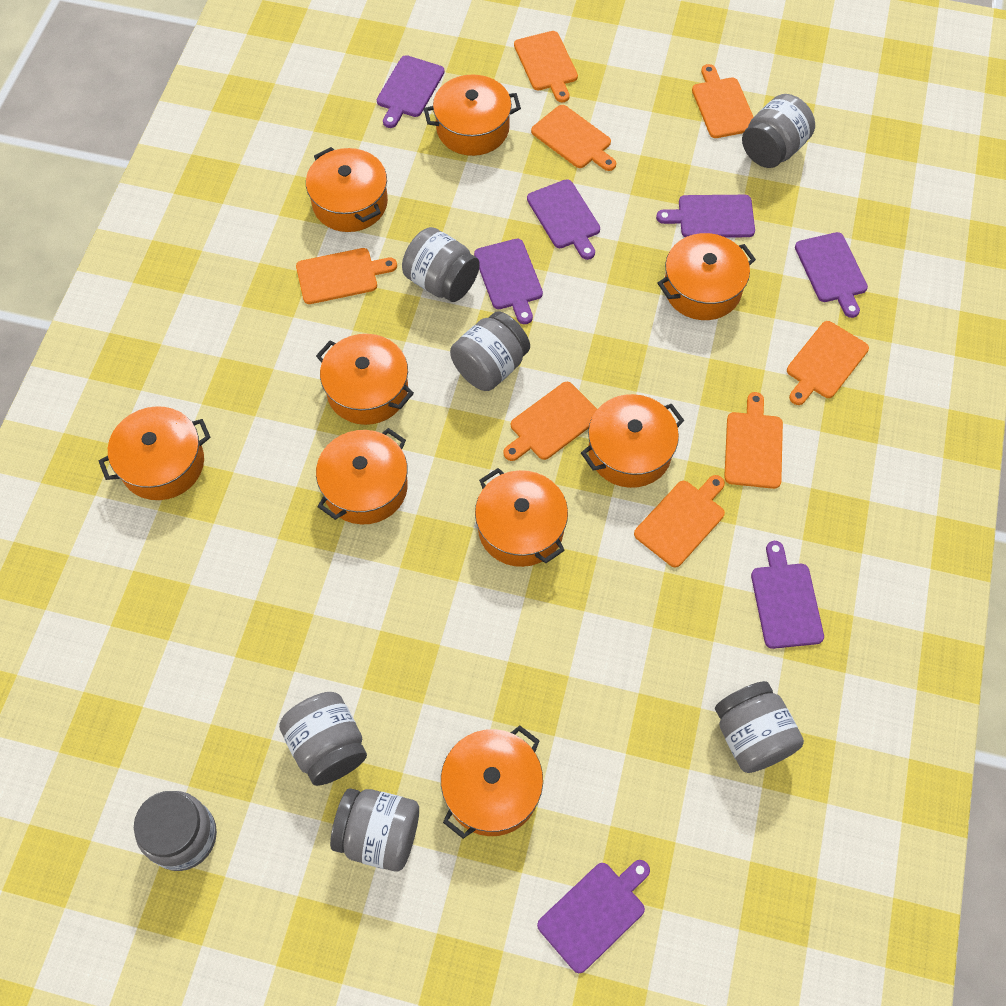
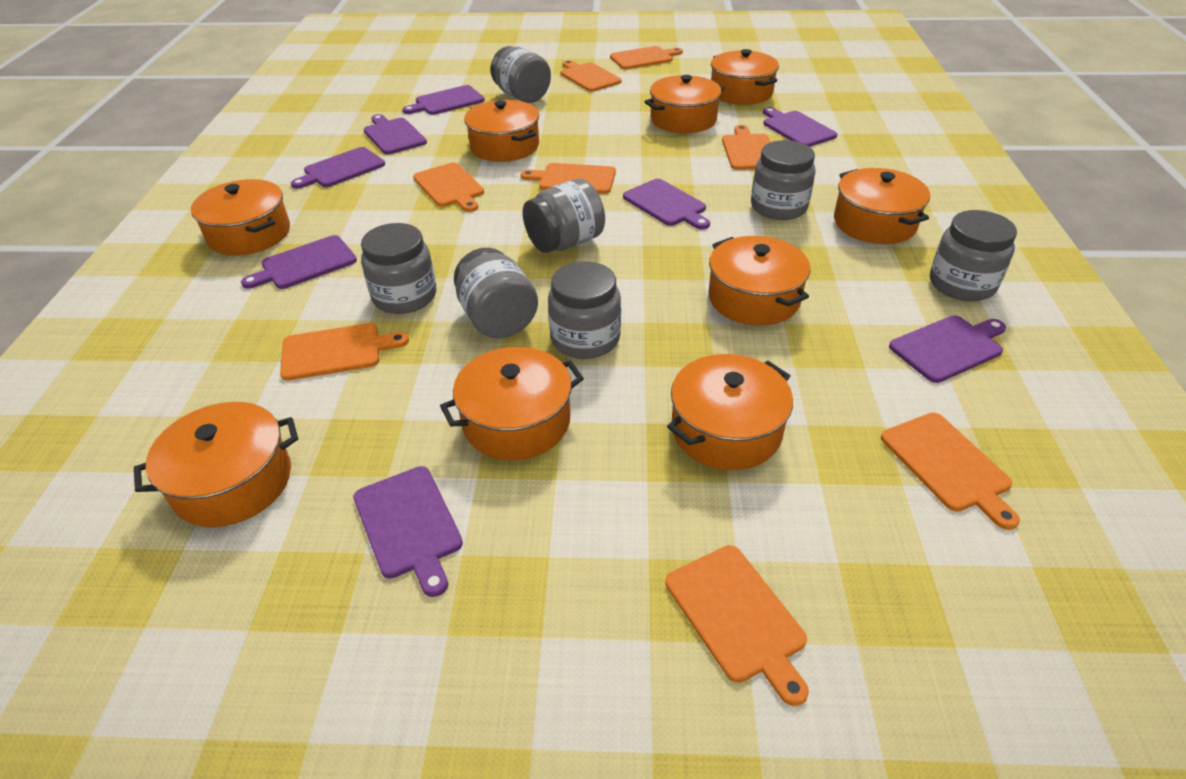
purple cutting board: [377,55,445,128] [474,239,543,324] [527,179,600,260] [537,860,650,973] [656,195,755,238] [751,541,824,649] [795,232,868,318] = 7 -> [241,235,357,289] [291,147,385,189] [353,466,463,597] [364,114,427,155] [403,85,485,115] [623,179,710,229] [763,107,837,147] [889,315,1006,383] = 8

